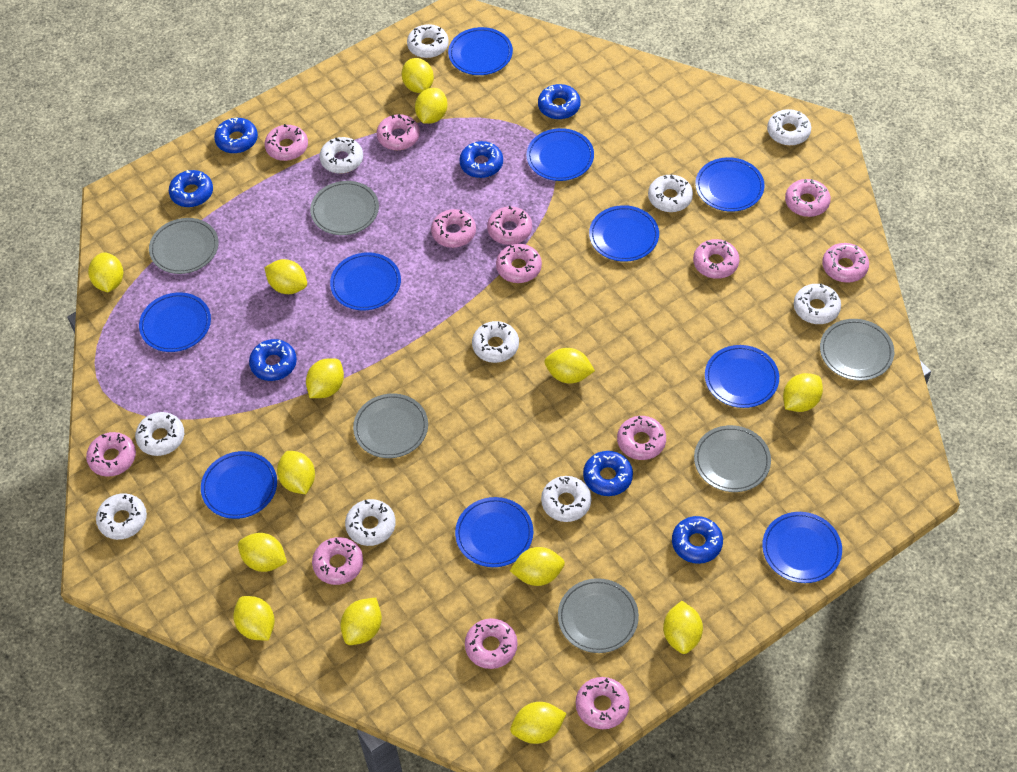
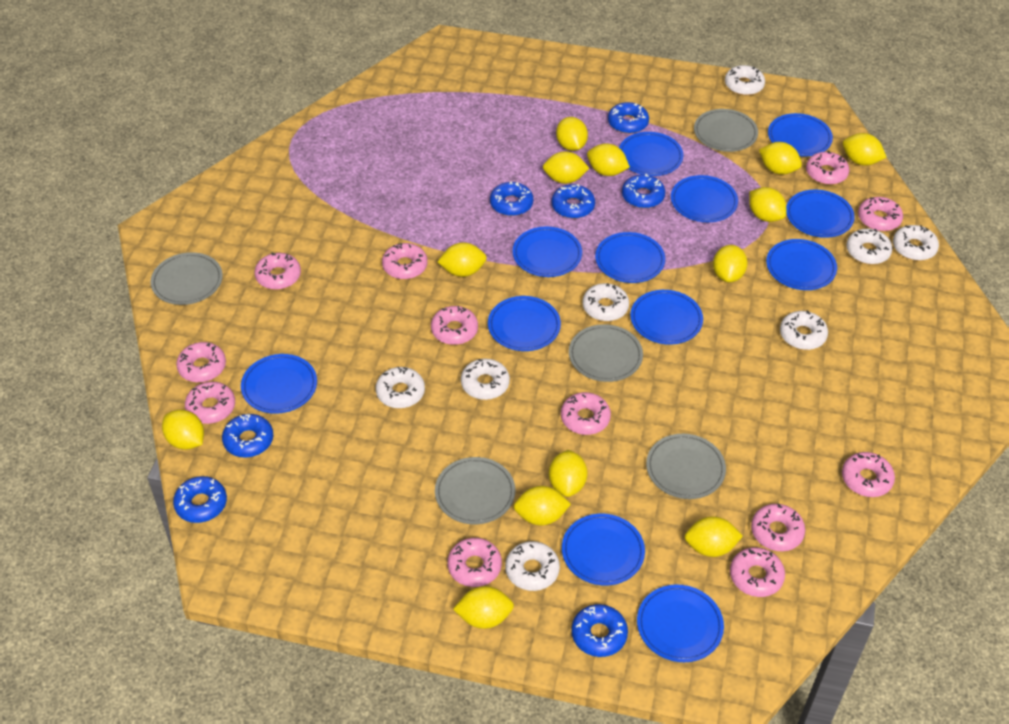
blue plate: [139,292,211,352] [201,451,277,519] [330,252,401,311] [448,27,513,75] [455,497,533,567] [527,128,594,181] [589,205,659,262] [695,157,765,212] [705,345,779,408] [762,512,842,583] = 10 -> [241,354,317,414] [488,296,561,351] [513,226,582,277] [562,514,645,585] [595,232,665,283] [619,132,683,176] [630,290,703,345] [637,584,724,662] [671,175,738,222] [766,239,837,290] [768,113,833,157] [786,189,855,238] = 12
grey plate: [149,218,219,274] [310,181,379,235] [353,393,428,458] [558,578,639,653] [694,425,771,492] [820,319,894,381] = 6 -> [150,252,223,305] [435,457,515,524] [569,324,643,382] [646,434,726,499] [694,109,758,152] = 5
pink donut: [86,432,136,477] [265,124,308,161] [312,537,363,585] [377,114,420,150] [431,209,476,248] [465,618,518,669] [487,206,532,245] [496,244,542,283] [576,677,630,729] [617,416,666,460] [693,239,739,279] [785,179,831,217] [822,243,869,283] = 13 -> [176,342,226,383] [185,382,235,424] [254,253,301,290] [382,243,428,279] [431,306,478,345] [447,538,502,587] [561,392,611,435] [730,547,785,597] [751,503,805,551] [806,151,850,185] [842,452,895,497] [858,197,903,231] = 12
white donut: [96,493,147,540] [135,412,184,456] [320,137,363,174] [345,499,396,546] [407,24,449,58] [472,321,519,363] [541,476,592,522] [648,174,693,212] [767,109,811,146] [794,284,841,324] = 10 -> [376,367,425,408] [461,358,510,400] [505,541,560,591] [582,283,629,321] [725,65,765,95] [780,310,828,350] [846,229,892,264] [893,225,939,261] = 8
yellow lemon: [88,252,123,292] [233,596,275,641] [238,533,287,572] [264,259,307,294] [277,451,315,494] [306,358,344,398] [340,598,382,645] [402,58,434,93] [415,88,447,124] [510,547,565,586] [510,702,567,744] [544,348,595,383] [663,601,703,654] [783,373,823,412] = 14 -> [162,410,204,450] [438,242,487,277] [453,586,514,629] [514,486,571,525] [543,151,589,184] [549,450,588,497] [556,117,588,151] [587,143,630,176] [685,516,743,557] [713,245,748,283] [749,187,786,222] [759,142,802,175] [843,133,887,166] = 13

